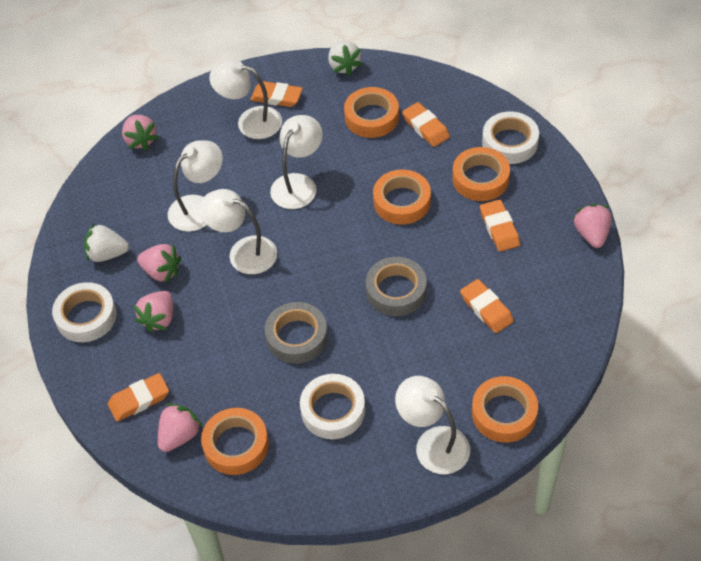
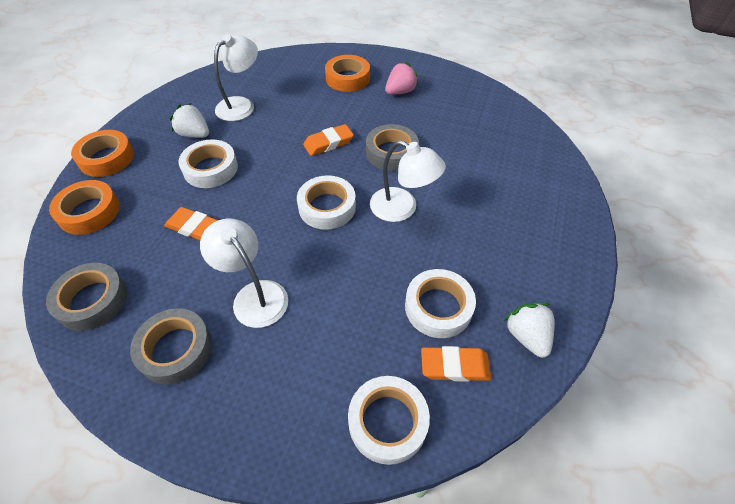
grey tape: [265,302,328,364] [366,257,427,316] = 2 -> [46,263,128,331] [130,308,212,385] [366,124,419,171] = 3
orange eraser: [108,373,169,422] [250,81,303,107] [402,102,450,147] [460,279,514,333] [480,200,520,252] = 5 -> [164,207,218,240] [303,124,354,156] [421,346,491,382] = 3
orange tape: [201,408,269,475] [344,87,399,138] [373,169,431,225] [452,147,510,201] [472,376,538,442] = 5 -> [49,180,120,235] [71,130,134,177] [325,55,370,92] = 3
pink strawberry: [122,115,159,150] [133,291,173,333] [137,244,181,284] [158,403,203,452] [573,204,612,248] = 5 -> [385,62,419,95] = 1
white lamp: [168,140,223,232] [200,189,277,274] [209,60,282,139] [270,115,323,209] [395,376,470,474] = 5 -> [200,219,288,328] [214,34,258,121] [370,140,446,222] = 3
white tape: [52,282,117,342] [300,374,365,439] [482,112,539,164] = 3 -> [178,139,238,188] [297,175,356,230] [348,376,430,465] [405,269,476,338] = 4

